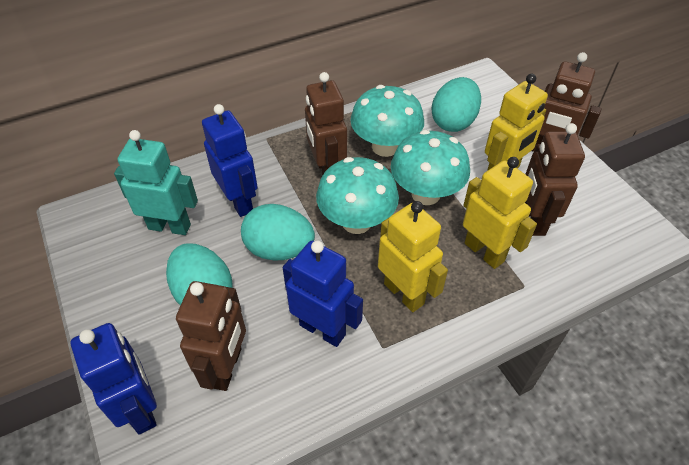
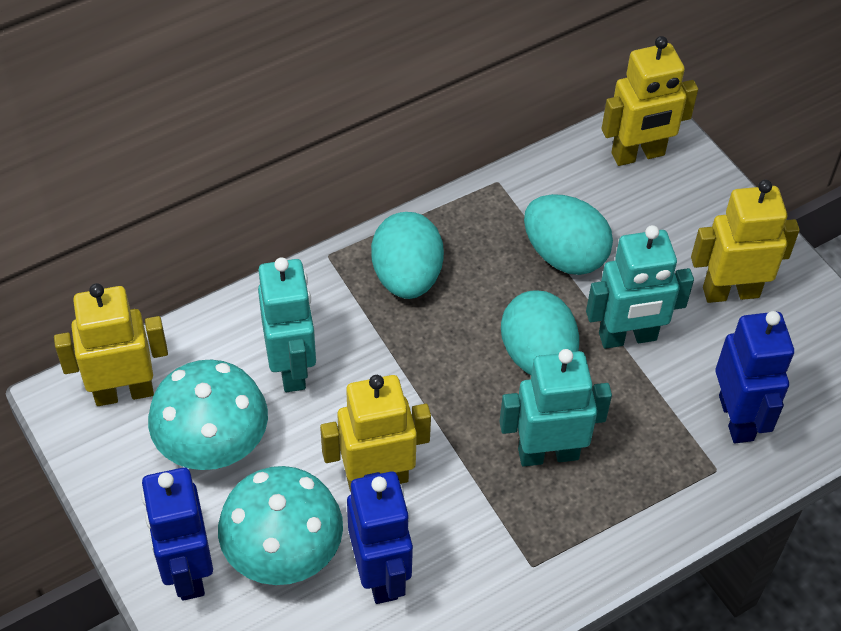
brown robot: [176,281,246,391] [305,72,347,176] [525,123,585,236] [532,52,602,152] = 4 -> none = 0
turquoise mushroom: [316,157,399,234] [351,85,424,157] [391,130,470,205] = 3 -> [148,360,268,470] [218,466,343,585] = 2
turquoise robot: [114,130,198,235] = 1 -> [258,257,316,392] [499,349,612,467] [586,225,694,349] = 3
yellow robot: [378,201,448,312] [463,157,537,269] [485,73,548,171] = 3 -> [54,283,168,406] [320,375,431,492] [602,36,698,166] [691,180,800,303] = 4

